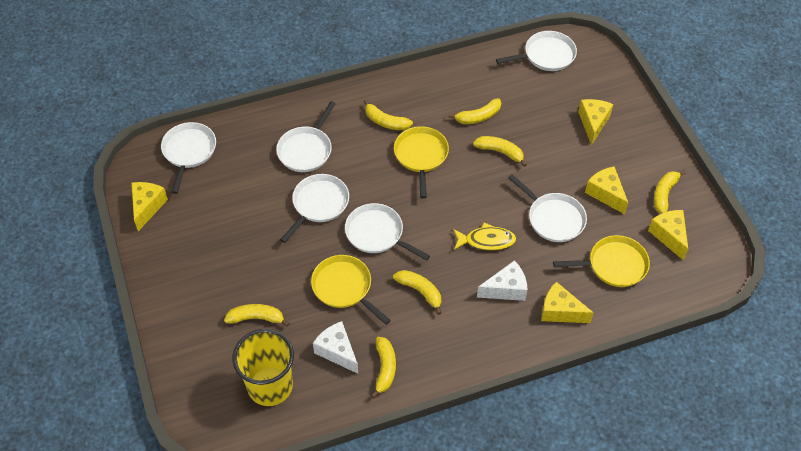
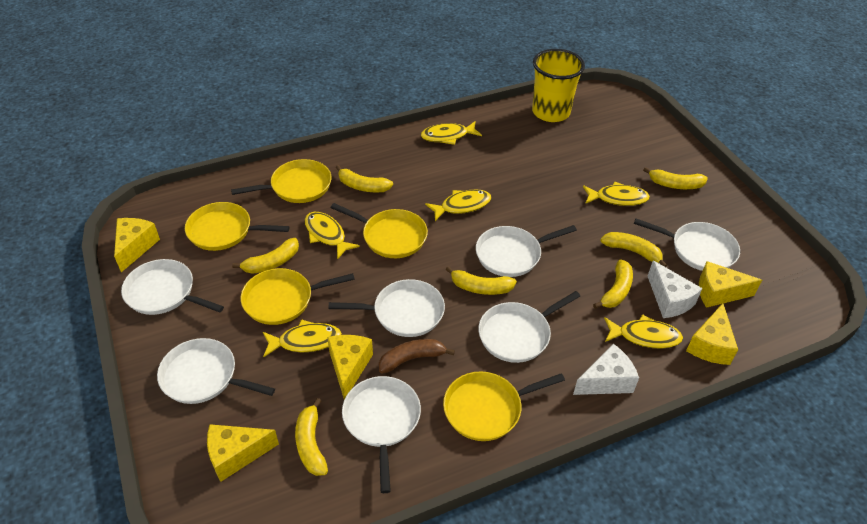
brown banana: none = 0 -> [379,339,455,374] = 1
white pan: [161,122,216,194] [276,101,336,172] [280,174,349,243] [345,203,430,261] [496,31,577,71] [508,174,587,242] = 6 -> [121,259,224,315] [157,338,275,404] [329,279,445,337] [342,376,421,493] [476,225,577,277] [478,291,580,363] [634,218,740,271] = 7
yellow fish: [453,222,516,250] = 1 -> [263,319,342,357] [305,212,360,259] [421,121,482,145] [425,189,491,221] [583,181,650,206] [604,314,683,349] = 6
yellow pan: [311,255,391,325] [394,126,449,198] [553,235,650,287] = 3 -> [185,202,290,251] [231,159,331,203] [241,268,355,325] [330,203,428,258] [443,371,565,441] = 5

